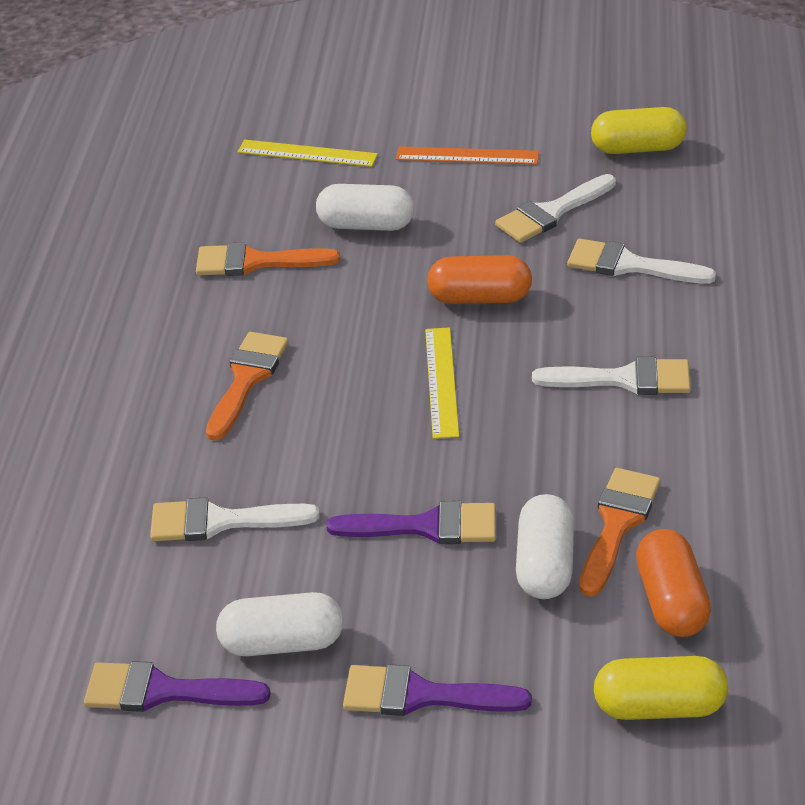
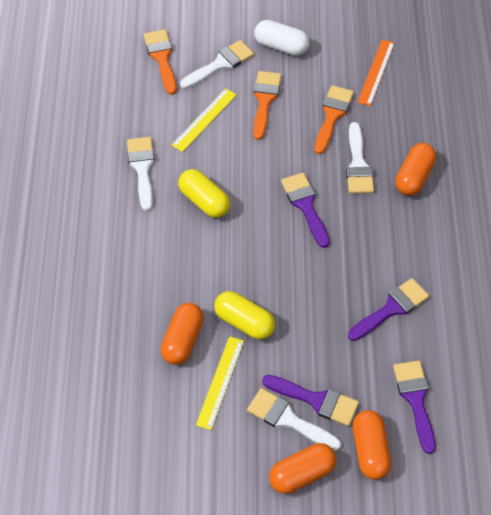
orange capsule: [427,255,532,304] [636,529,711,637] = 2 -> [160,303,204,365] [269,443,336,494] [353,410,391,480] [395,143,436,196] = 4
purple brush: [84,661,270,712] [326,501,496,544] [343,664,532,716] = 3 -> [262,375,359,426] [281,173,330,248] [348,278,429,341] [393,360,436,454] = 4
white capsule: [216,592,343,656] [316,184,414,231] [516,494,574,599] = 3 -> [254,20,309,56] = 1

